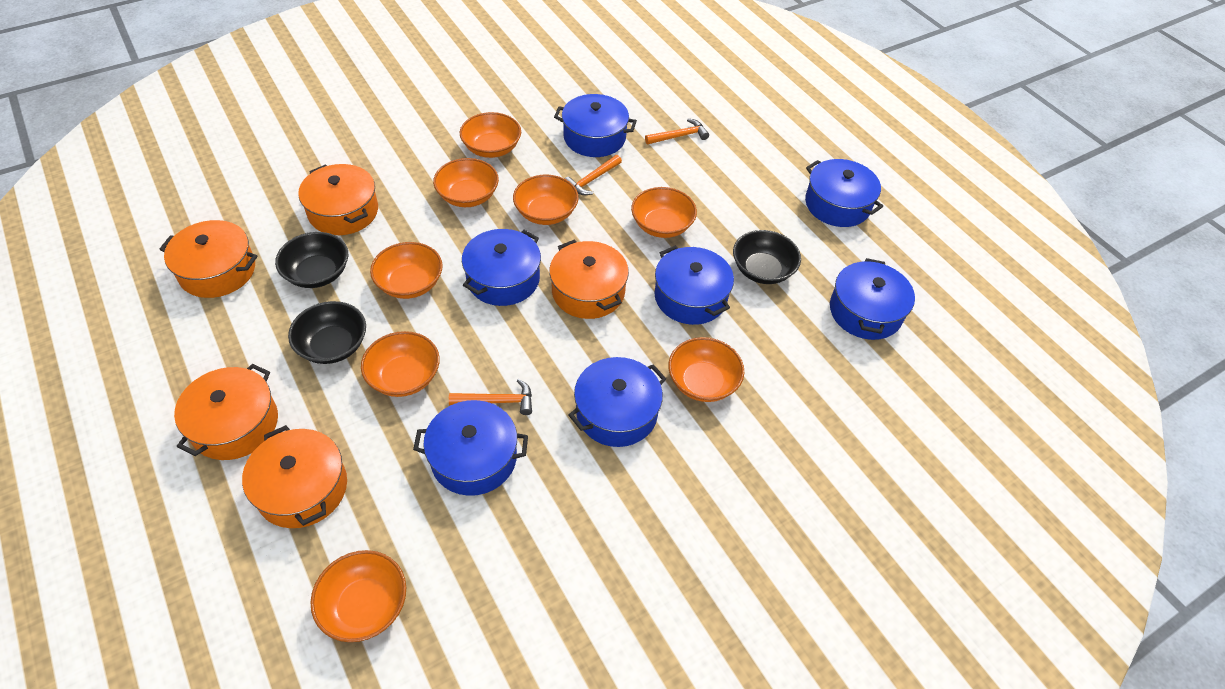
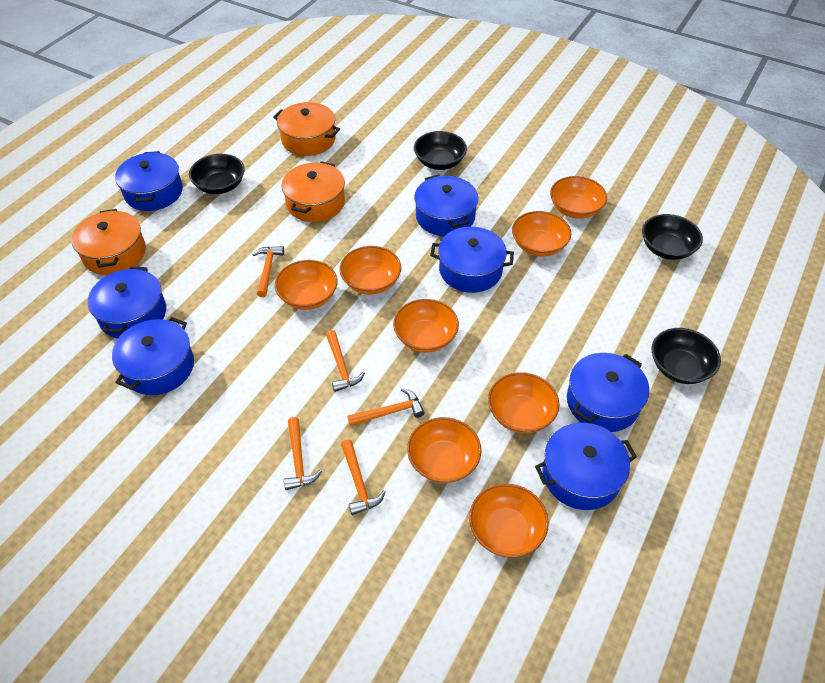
black bowl: [275,232,348,288] [288,301,366,364] [733,230,801,284] = 3 -> [189,154,245,194] [414,131,467,170] [642,214,703,260] [652,328,721,384] = 4
orange hammer: [449,379,532,415] [565,155,622,195] [645,119,709,144] = 3 -> [252,246,284,297] [284,417,322,490] [326,330,365,392] [341,440,386,515] [347,388,425,426] = 5
orange pot: [159,220,257,298] [174,364,278,460] [242,425,347,528] [298,164,378,235] [549,240,629,319] = 5 -> [71,209,146,275] [273,102,340,156] [281,161,345,222] = 3

